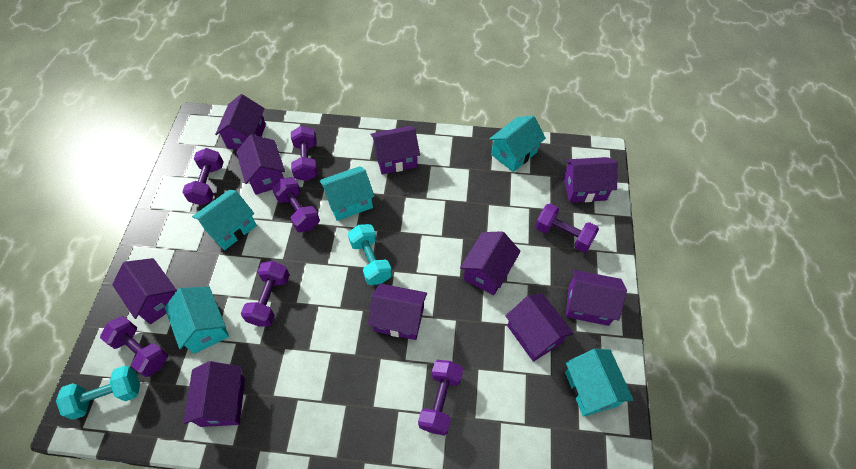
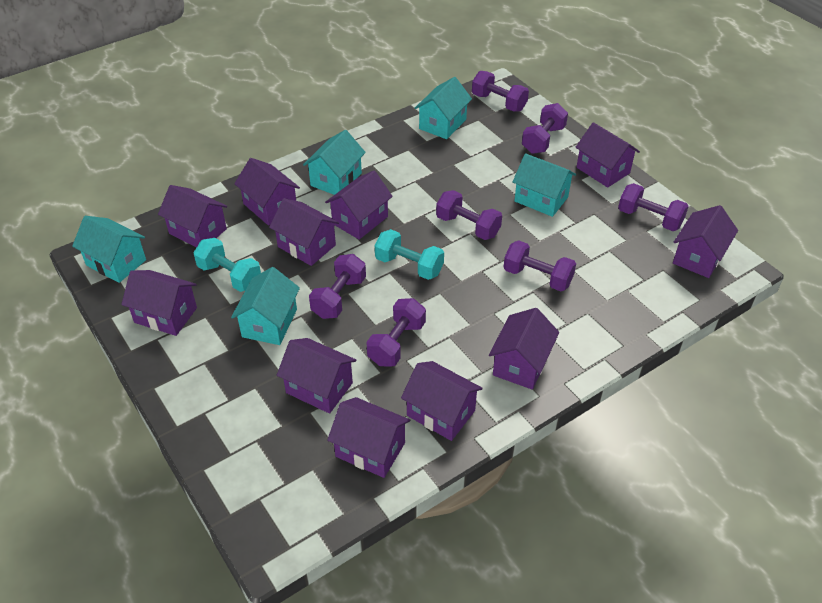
purple house: [112,258,177,324] [183,361,245,427] [215,94,266,150] [236,134,285,195] [368,283,427,340] [371,126,420,174] [460,231,521,295] [506,293,574,362] [563,157,618,203] [566,270,627,326] = 10 -> [121,270,197,336] [158,185,227,248] [234,158,300,225] [269,198,339,266] [277,338,356,414] [325,171,393,240] [327,397,410,478] [401,361,483,441] [489,308,559,390] [575,122,640,188] [673,205,738,278] = 11

